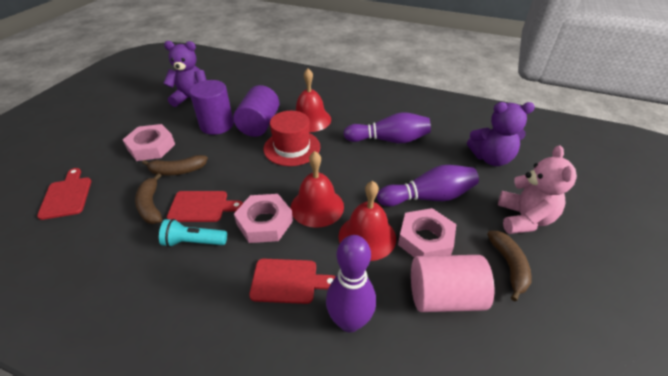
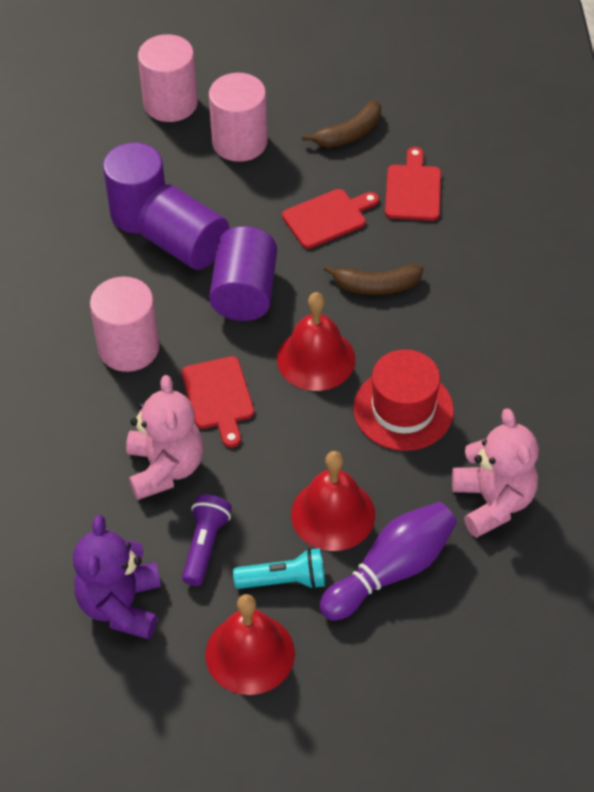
brown banana: [135,173,162,224] [142,155,208,175] [487,231,532,301] = 3 -> [302,100,381,148] [324,264,423,295] = 2
pink cylinder: [411,255,494,312] = 1 -> [90,276,160,372] [138,34,198,122] [209,73,268,162] = 3
pink nut: [123,124,175,161] [234,194,293,243] [398,208,456,257] = 3 -> none = 0
pink teddy bear: [498,145,577,234] = 1 -> [126,375,203,500] [452,408,539,538] = 2
purple bowling pin: [326,235,376,333] [344,112,431,143] [377,165,479,206] = 3 -> [320,502,457,621] = 1
purple cylinder: [189,80,234,135] [233,85,279,137] = 2 -> [103,142,165,234] [137,184,229,270] [209,226,277,321] = 3
purple flashlight: none = 0 -> [182,494,232,586] = 1
purple teddy bear: [163,41,206,107] [467,102,535,166] = 2 -> [73,515,161,639] = 1

